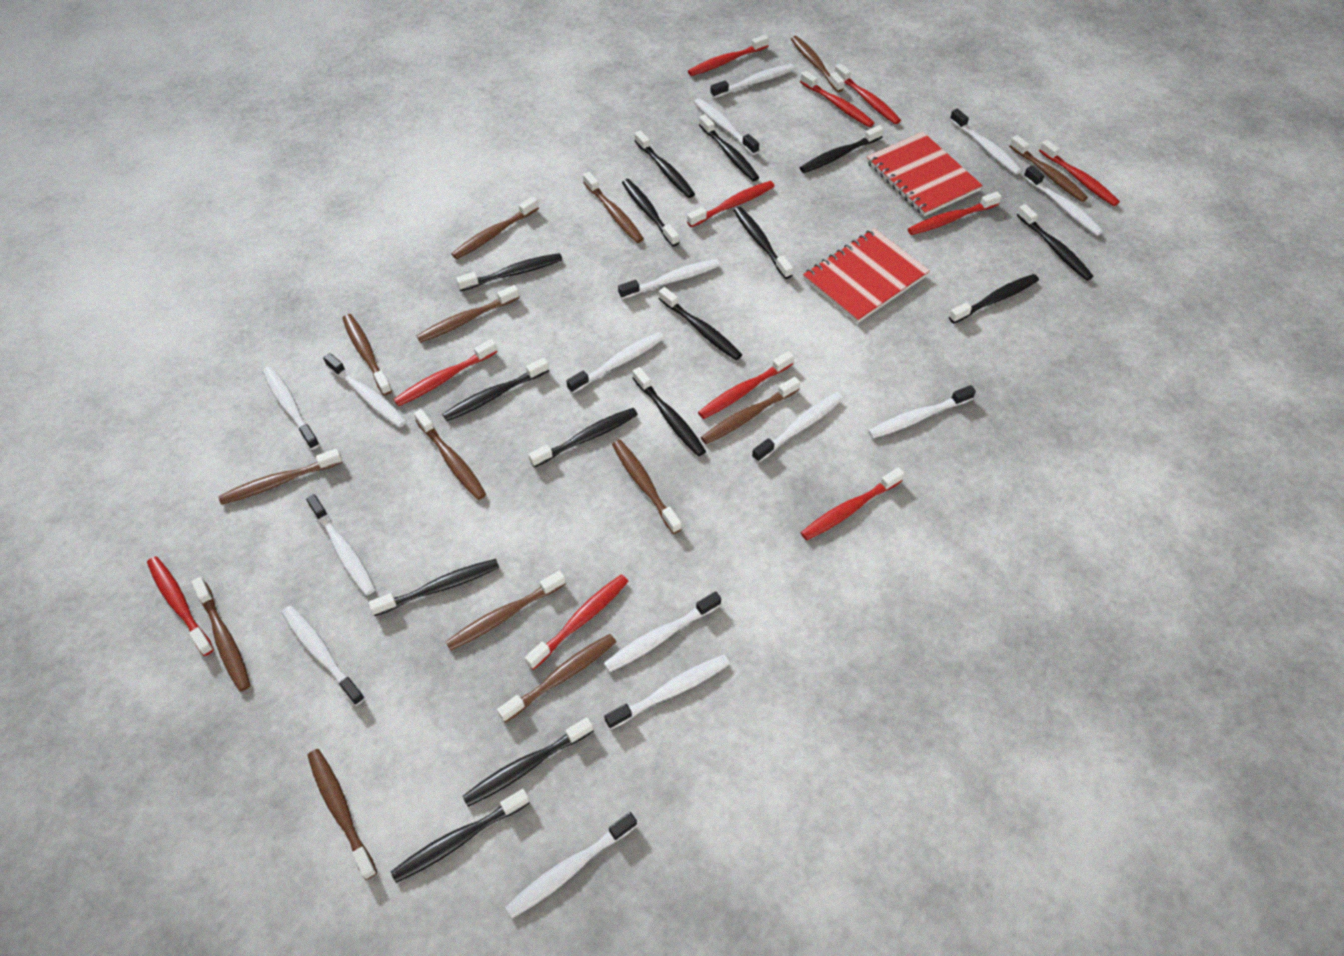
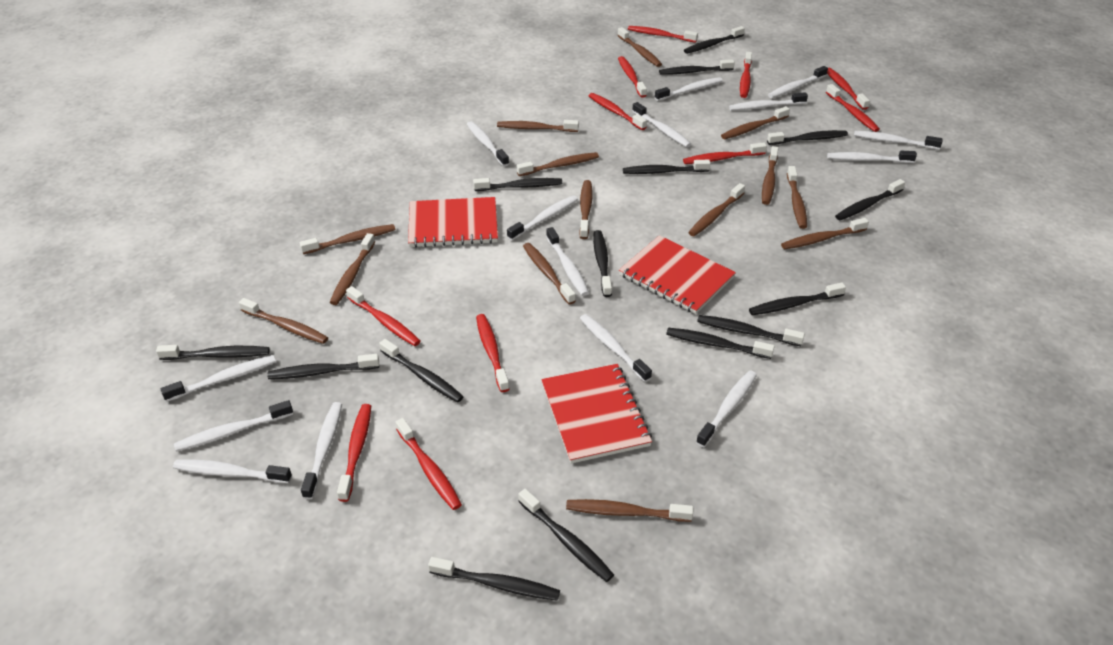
red notebook: [803,228,930,323] [867,132,983,216] = 2 -> [408,197,498,247] [541,364,652,464] [619,235,736,314] = 3

